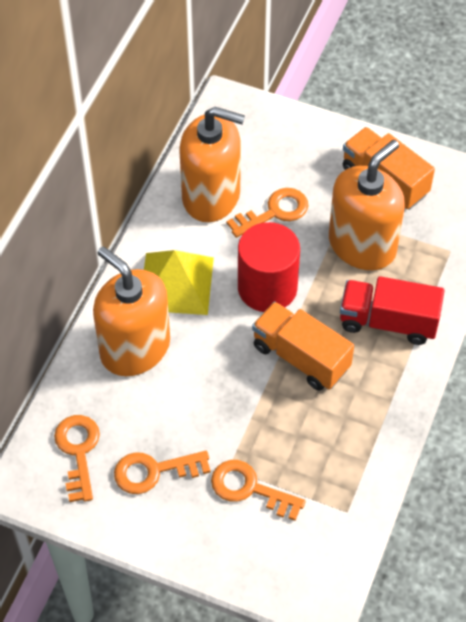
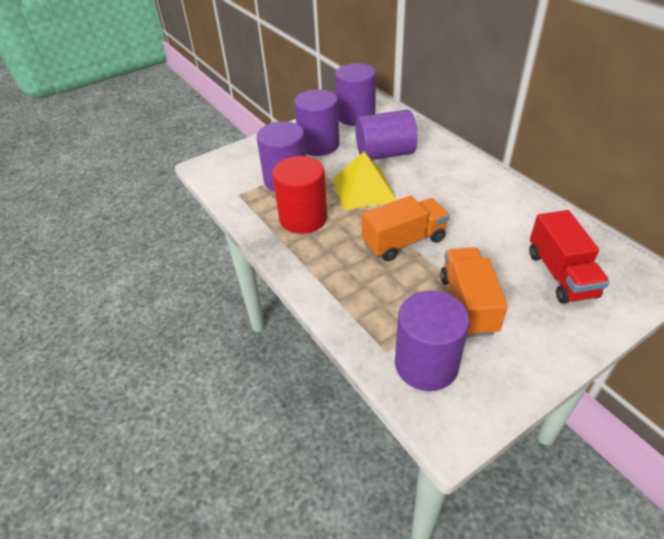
orange key: [54,415,100,502] [114,451,211,494] [211,460,306,521] [227,188,308,238] = 4 -> none = 0
orange soap dispenser: [93,247,170,376] [180,107,245,222] [329,140,405,270] = 3 -> none = 0
purple cylinder: none = 0 -> [257,121,306,192] [294,89,339,156] [335,63,376,126] [355,110,418,160] [395,291,470,391] = 5

